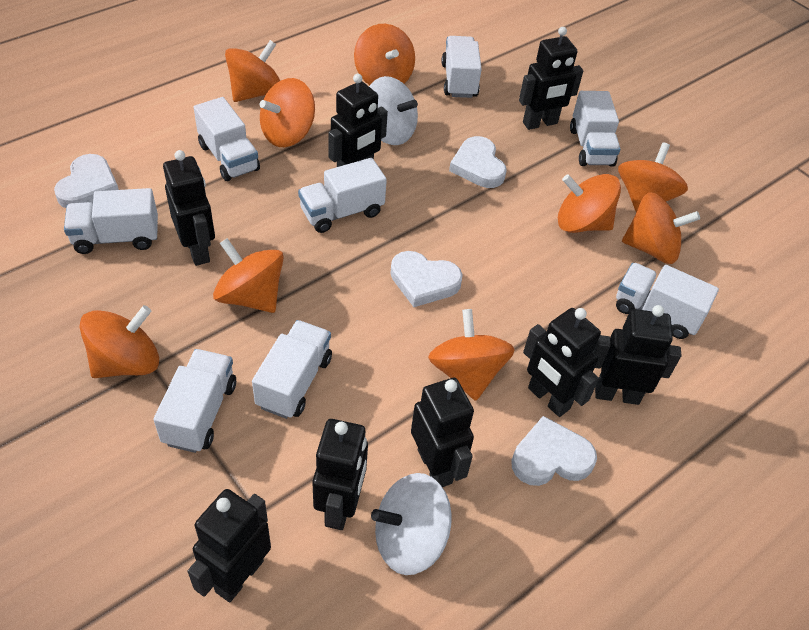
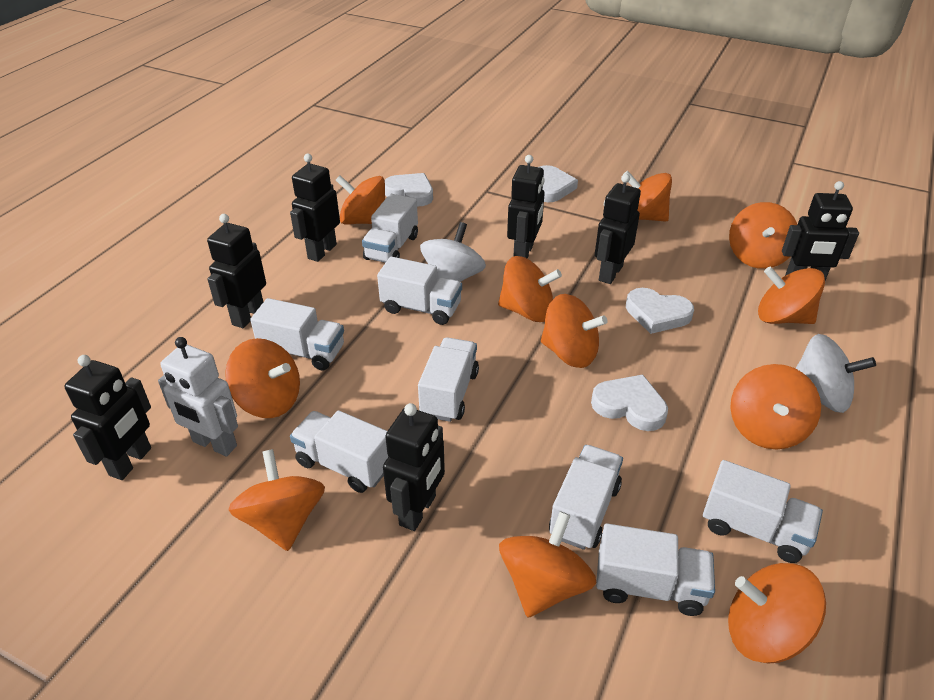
black robot: [163,150,215,266] [188,489,271,602] [312,419,368,530] [328,74,388,167] [411,378,474,487] [519,27,583,130] [523,308,601,417] [593,305,682,405] = 8 -> [64,355,151,480] [207,214,266,328] [290,154,340,262] [383,403,445,531] [507,155,545,259] [595,174,641,284] [782,181,859,281] = 7
orange spinning top: [80,305,159,378] [213,238,284,313] [225,40,280,102] [260,78,315,147] [354,24,415,85] [428,309,515,401] [558,174,621,233] [618,142,688,212] [622,192,700,264] = 9 -> [225,338,300,418] [228,449,325,551] [336,175,385,224] [498,256,562,322] [499,511,596,618] [541,294,607,368] [623,171,672,222] [728,563,826,664] [729,202,798,269] [730,364,821,450] [758,266,825,324] = 11
white robot: none = 0 -> [158,337,238,456] = 1

